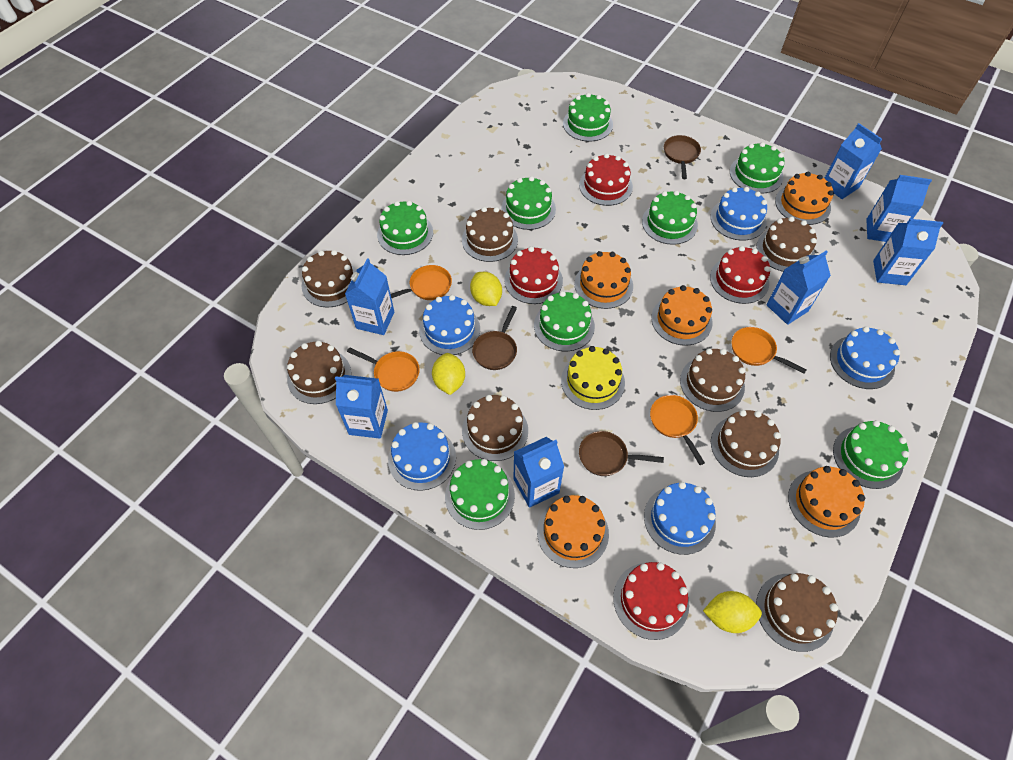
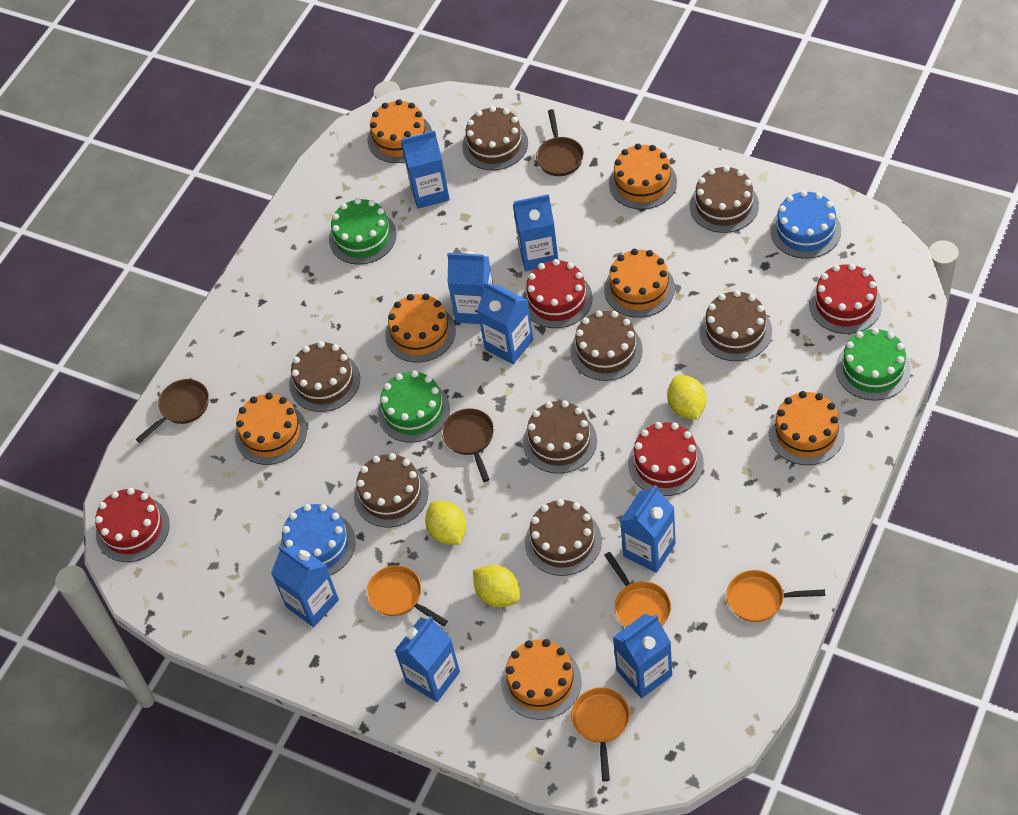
blue cake: [388,422,456,491] [419,295,480,355] [644,482,716,555] [710,187,767,241] [830,326,900,389] = 5 -> [280,504,356,575] [770,190,841,259] = 2
blue carton: [335,375,388,439] [345,258,394,335] [513,437,564,508] [767,251,831,325] [824,123,882,199] [866,175,932,242] [873,219,943,285] = 7 -> [271,545,339,627] [395,616,460,702] [401,130,450,209] [447,252,493,324] [477,282,533,364] [513,194,558,271] [612,614,672,698] [620,485,676,573] = 8
green cake: [377,201,433,255] [445,459,515,530] [501,176,556,230] [534,291,595,351] [563,93,613,141] [642,190,698,245] [730,142,785,194] [833,420,909,489] = 8 -> [329,198,397,265] [378,370,450,442] [836,328,911,401] = 3
orange cake: [537,495,609,568] [574,251,633,309] [651,285,712,346] [775,172,834,225] [788,466,865,537] = 5 -> [235,393,307,465] [368,99,432,163] [385,294,456,363] [501,639,582,720] [604,249,675,318] [609,144,677,209] [769,391,845,465] = 7
yellow cake: [561,346,625,410] = 1 -> none = 0

